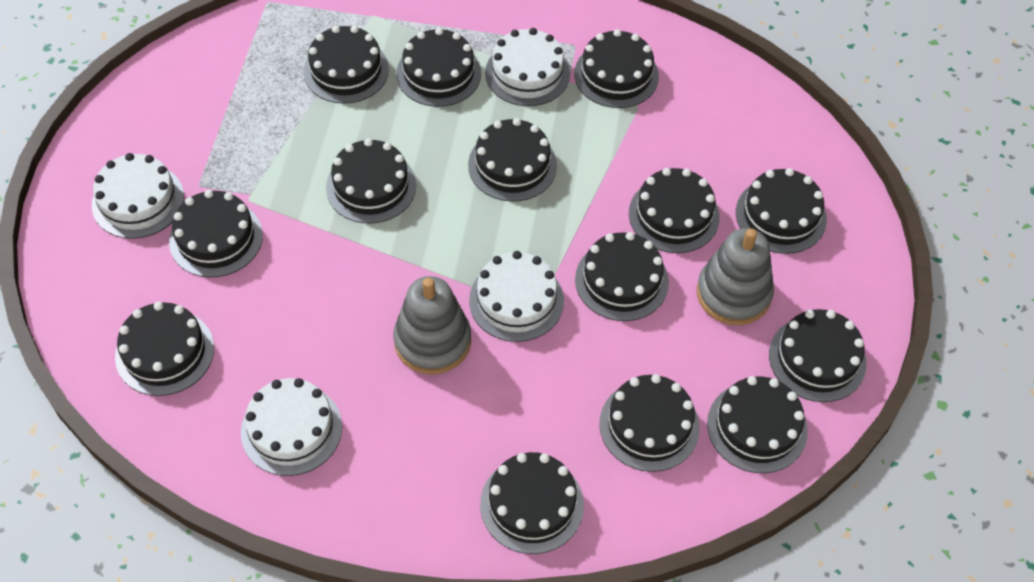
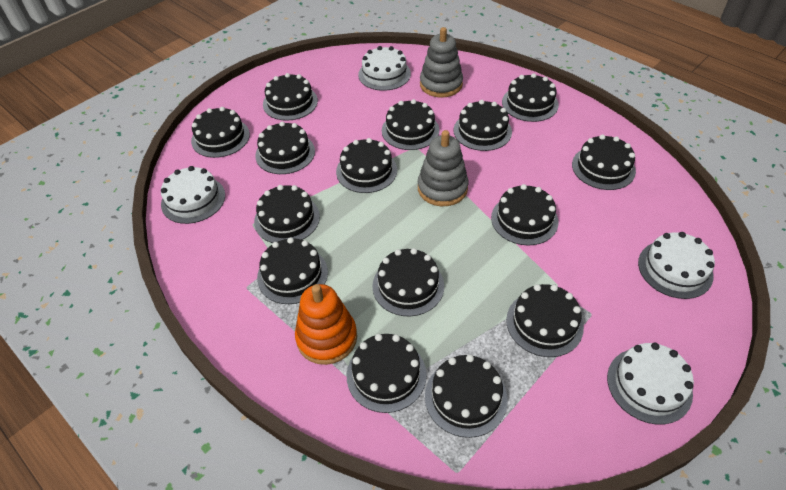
black cake: [115,302,214,396] [169,190,263,278] [304,26,389,104] [326,138,416,223] [396,28,481,107] [468,118,557,202] [480,452,584,554] [574,29,659,108] [575,232,669,321] [600,374,700,472] [629,168,720,253] [707,376,808,473] [736,168,827,254] [769,309,867,402] = 14 -> [191,107,250,158] [254,185,320,243] [255,122,315,174] [257,237,328,304] [263,73,318,121] [336,138,397,193] [347,334,426,413] [372,248,444,316] [382,99,439,150] [425,355,508,438] [454,100,512,151] [491,184,558,245] [502,73,559,122] [506,284,584,357] [572,134,636,190] = 15
orange stacking toy: none = 0 -> [295,284,357,365] = 1

